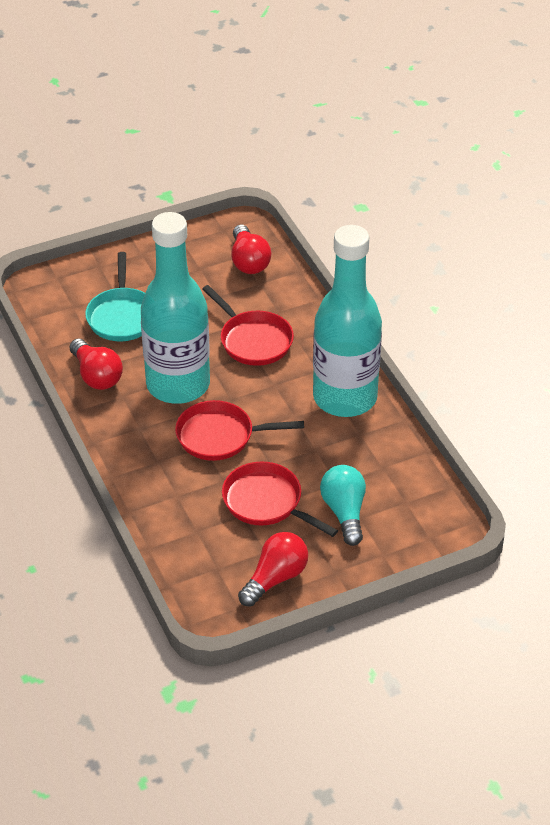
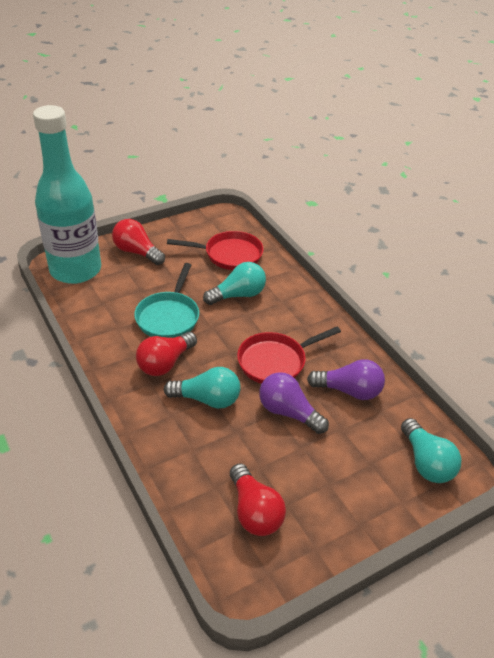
purple light bulb: none = 0 -> [259,372,329,434] [307,359,385,400] = 2
red pan: [175,400,304,461] [202,285,294,366] [222,461,338,537] = 3 -> [167,231,264,270] [237,327,341,384] = 2
turquoise bottle: [141,212,210,404] [313,225,382,417] = 2 -> [33,105,101,284] = 1
turquoise light bulb: [320,465,366,546] = 1 -> [164,367,241,409] [203,262,266,305] [401,418,462,483] = 3

